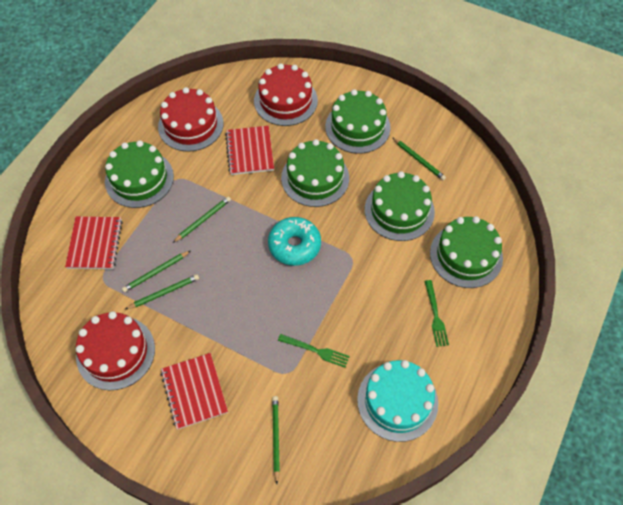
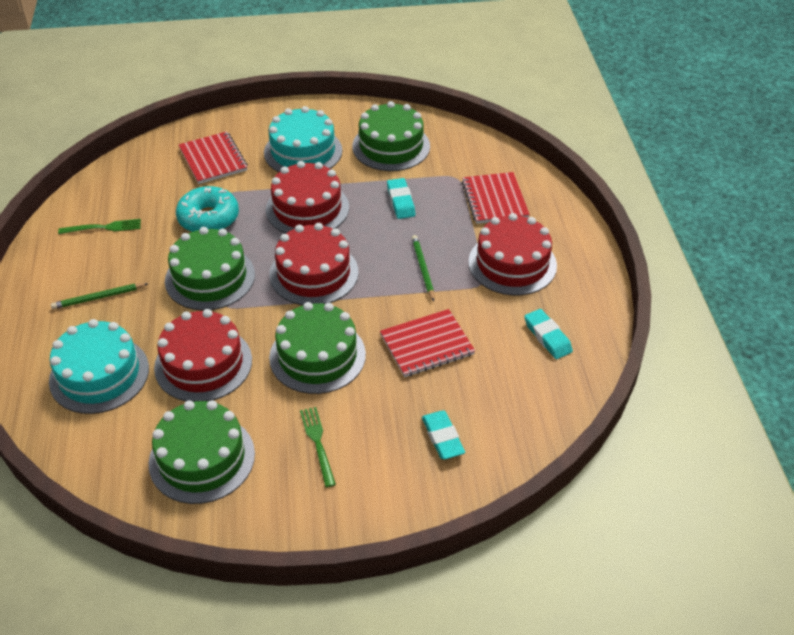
green cake: [105,140,174,208] [281,139,349,207] [325,89,391,154] [365,171,435,241] [430,216,503,288] = 5 -> [149,400,255,504] [165,227,255,311] [269,302,366,394] [352,101,430,171] = 4
green pencil: [122,251,190,292] [125,274,199,309] [173,196,231,243] [272,396,280,484] [392,137,446,181] = 5 -> [51,283,149,309] [412,235,434,302] = 2
red cake: [76,311,155,390] [158,87,224,152] [254,64,318,126] = 3 -> [154,309,252,402] [266,161,349,234] [269,223,358,305] [468,213,557,295] = 4
turquoise cake: [357,360,438,442] = 1 -> [49,319,149,414] [264,106,342,172] = 2
turquoise eraser: none = 0 -> [387,178,415,219] [422,411,465,459] [524,309,573,359] = 3

